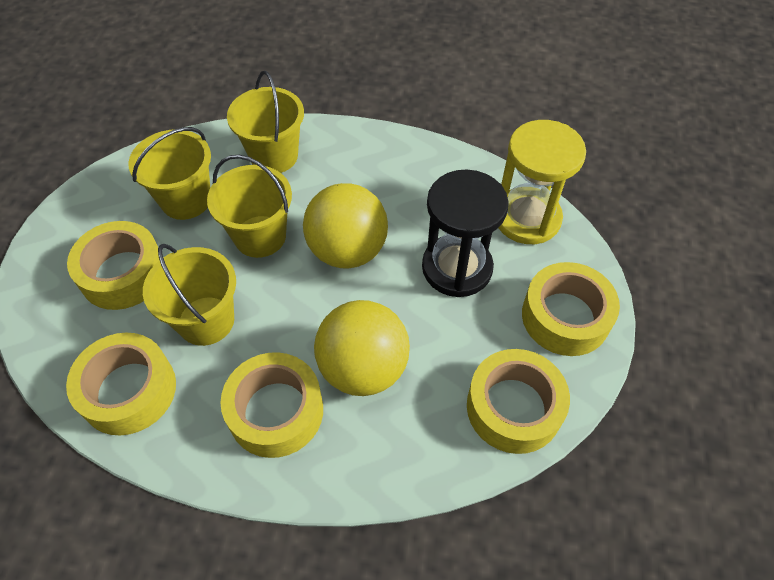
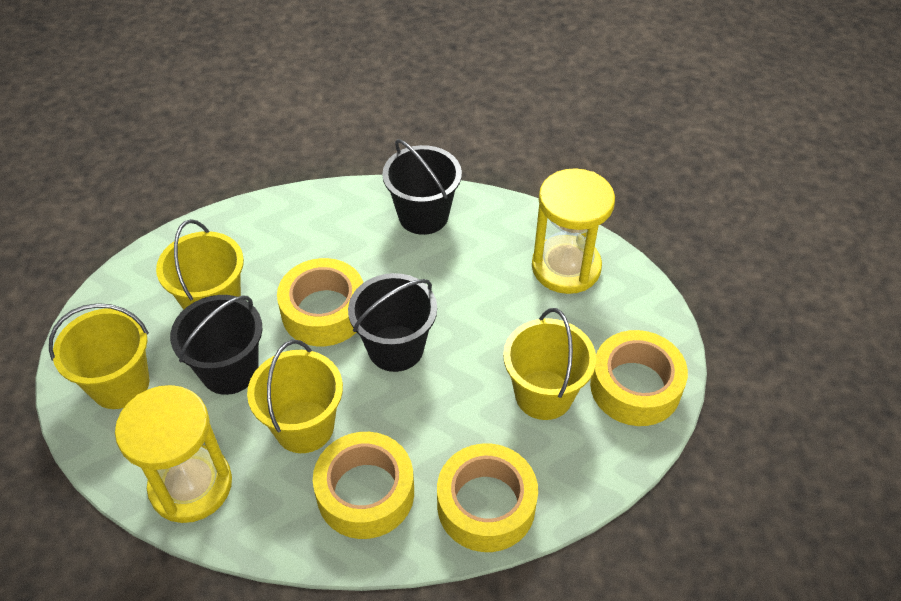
black bucket: none = 0 -> [170,295,263,395] [348,273,437,372] [382,139,462,235] = 3
black hourglass: [422,170,509,297] = 1 -> none = 0
yellow ball: [303,183,388,269] [314,300,410,396] = 2 -> none = 0
yellow hourglass: [499,120,586,244] = 1 -> [115,385,232,523] [532,168,615,294] = 2
yellow tape: [66,333,176,435] [67,221,159,310] [221,352,323,458] [467,349,570,454] [522,262,620,356] = 5 -> [277,258,363,346] [313,432,414,539] [437,443,538,552] [590,330,688,426] = 4

